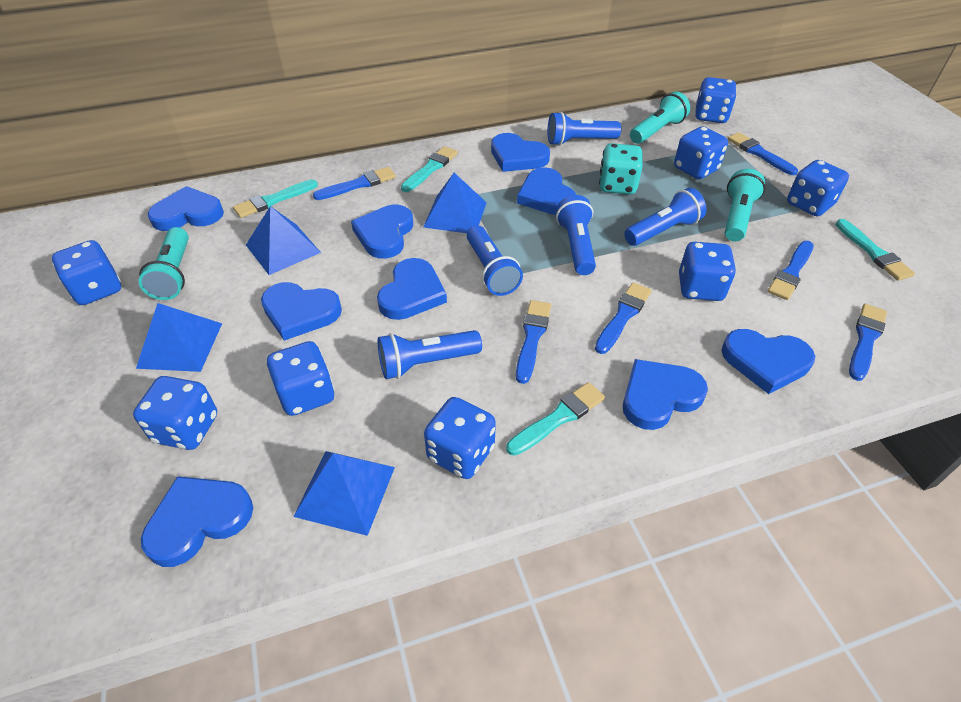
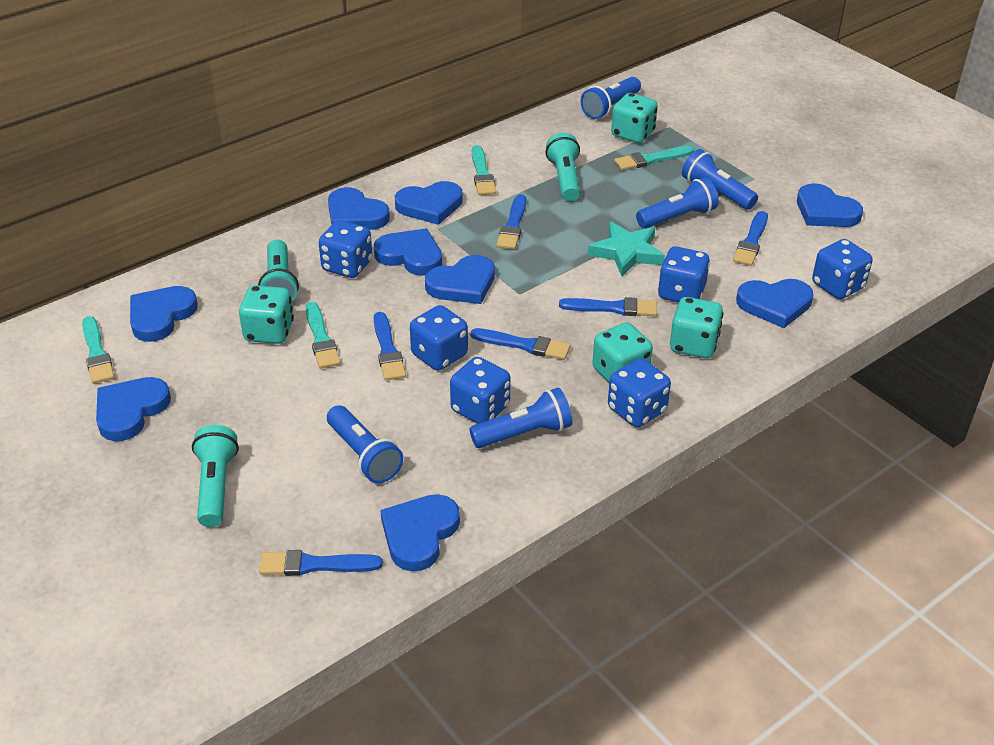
blue dice: [52,240,121,305] [133,376,217,450] [267,341,335,416] [424,397,496,479] [674,126,728,179] [679,242,736,301] [695,77,737,123] [787,160,849,216] = 8 -> [319,220,372,278] [410,305,468,371] [450,357,510,424] [608,358,671,427] [658,247,710,302] [812,239,872,299] = 6
blue pyramid: [136,303,222,372] [246,206,321,275] [293,451,395,536] [423,173,487,233] = 4 -> none = 0
turquoise dice: [599,143,643,194] = 1 -> [239,285,294,344] [592,323,653,382] [611,93,658,143] [670,297,724,358] = 4
turquoise star: none = 0 -> [588,222,665,276] = 1

